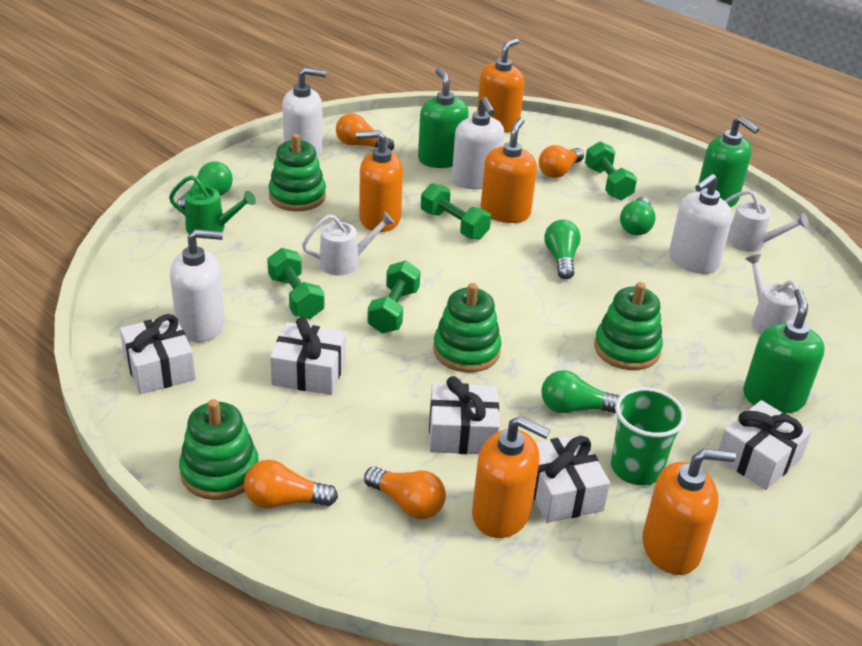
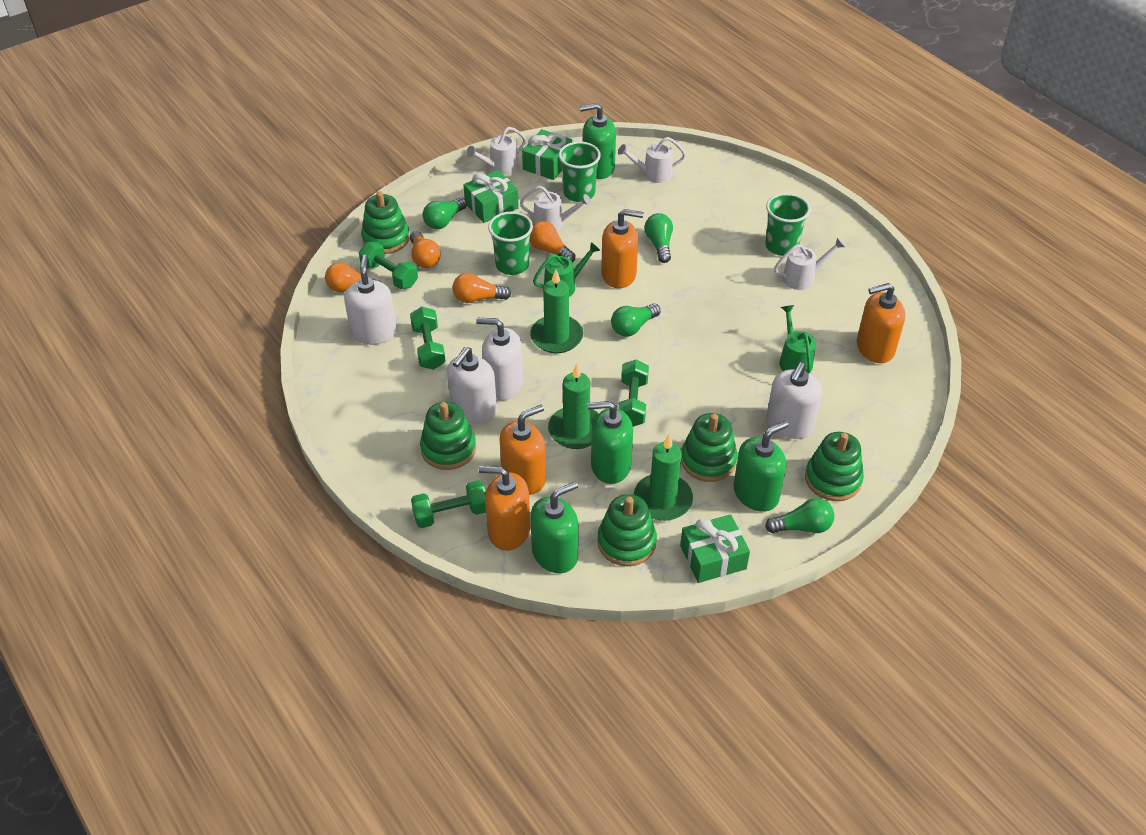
green candle: none = 0 -> [530,270,583,353] [548,364,599,449] [634,435,693,521] = 3
green cup: [611,387,686,486] = 1 -> [488,212,533,275] [559,142,601,202] [765,193,810,256] = 3
green gift: none = 0 -> [463,170,519,223] [522,129,573,180] [680,514,750,583] = 3
green soap dispenser: [418,68,468,168] [696,116,759,207] [743,289,825,413] = 3 -> [530,482,578,573] [580,103,616,179] [588,401,633,484] [734,421,788,512] = 4
green stacking toy: [179,399,259,500] [268,134,326,211] [433,283,502,373] [594,282,663,370] = 4 -> [361,191,410,254] [420,402,476,470] [597,494,657,566] [681,413,737,482] [805,432,864,501] = 5
green watering can: [169,175,256,234] = 1 -> [533,242,600,297] [779,305,816,373] = 2
orange soap dispenser: [356,130,403,232] [472,416,550,538] [477,38,525,132] [481,117,537,223] [642,449,736,575] = 5 -> [479,466,531,551] [500,405,546,495] [601,209,644,288] [857,283,905,363] = 4
white gift: [120,314,196,394] [270,317,346,395] [429,376,500,454] [533,434,610,523] [718,400,812,490] = 5 -> none = 0
white watering can: [302,212,395,276] [725,190,809,252] [745,254,799,334] = 3 -> [466,127,526,175] [520,186,591,231] [618,137,686,183] [774,238,845,290] = 4

